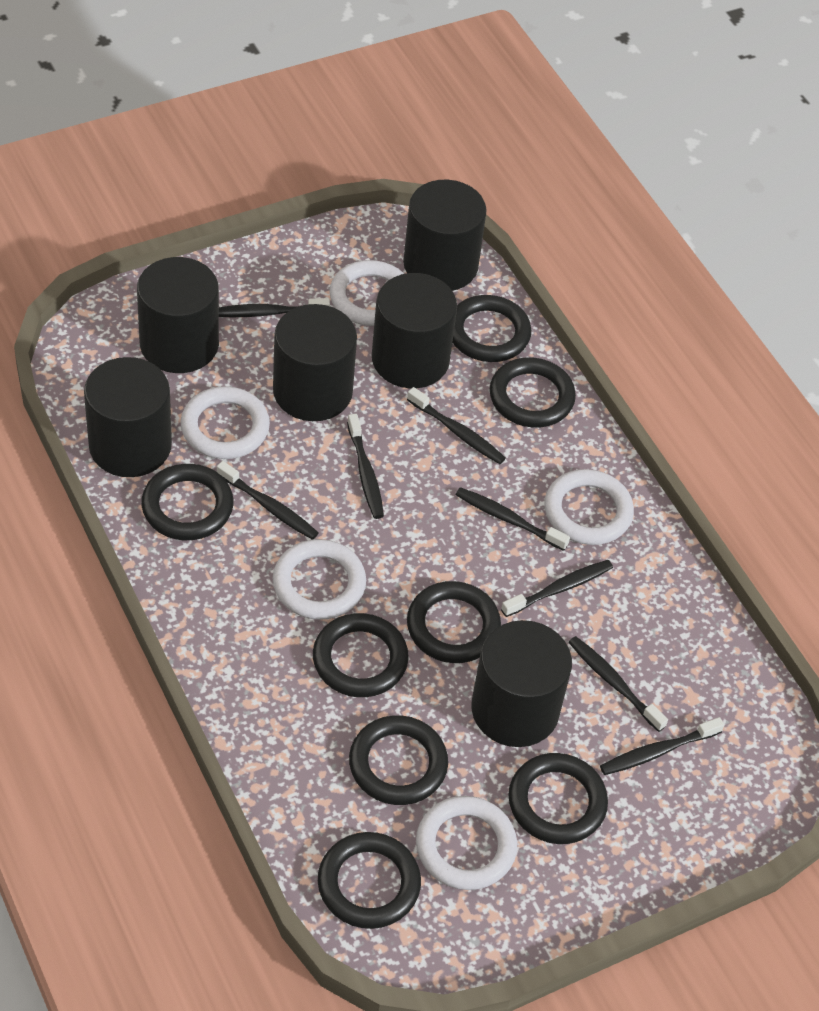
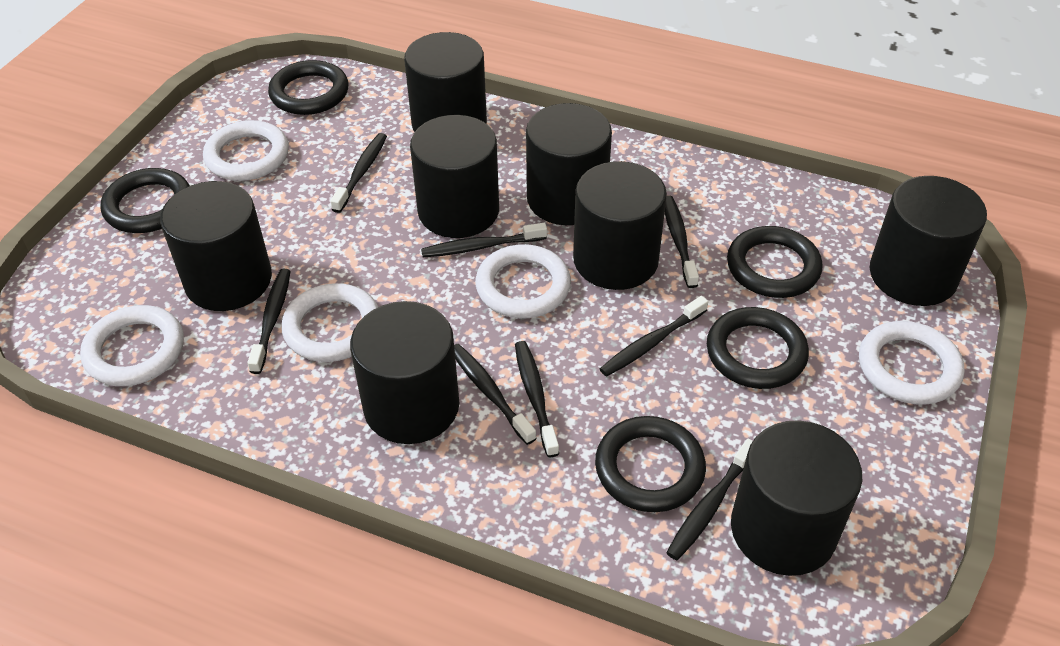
black cylinder: [84,357,172,477] [137,257,219,373] [273,304,357,421] [372,273,457,388] [403,180,487,291] [471,620,572,747] = 6 -> [160,181,272,311] [350,301,459,444] [404,32,487,132] [410,115,499,238] [526,103,612,225] [573,161,667,290] [731,420,862,576] [870,176,987,306] = 8
black ring: [141,464,233,540] [313,613,409,697] [318,832,421,929] [349,715,448,805] [407,581,501,663] [452,295,531,362] [490,357,576,428] [508,753,608,844] = 8 -> [101,168,190,233] [268,60,348,115] [595,416,706,512] [707,307,809,389] [727,226,823,298] = 5

